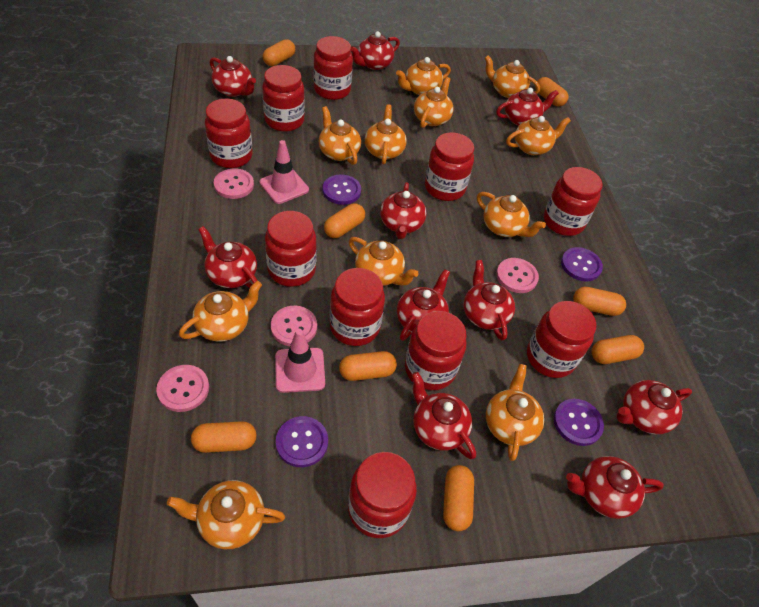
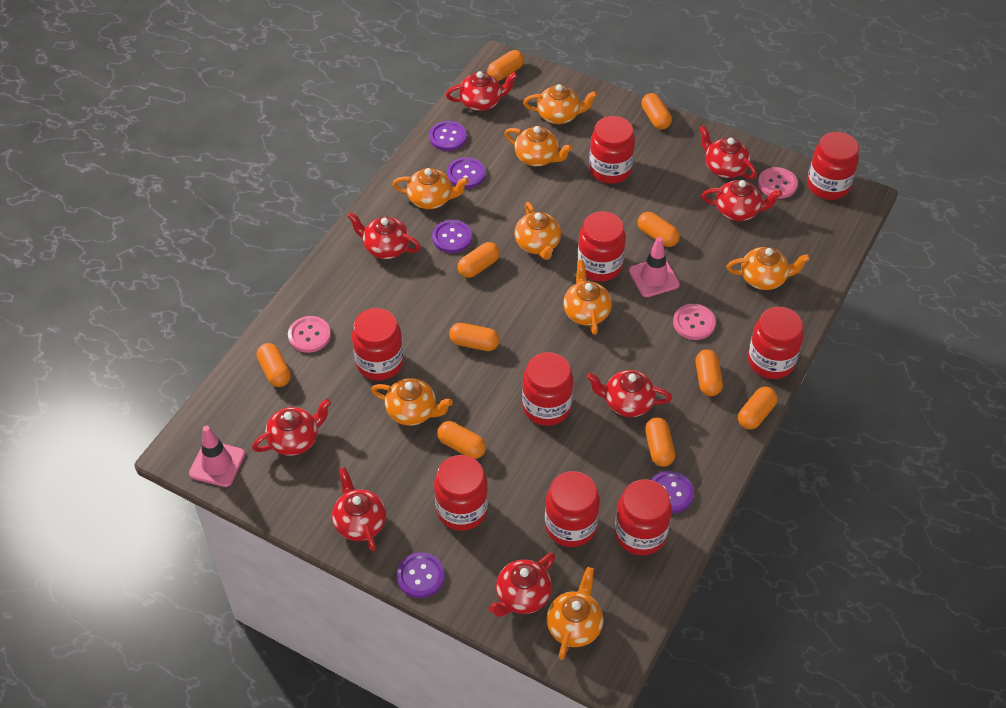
orange capsule: [191,421,257,453] [263,39,295,66] [324,203,365,238] [339,351,397,381] [443,465,474,531] [535,77,568,107] [573,287,626,316] [591,335,644,364] = 8 -> [257,343,291,387] [437,421,486,459] [449,323,500,351] [457,242,500,278] [487,50,524,81] [638,212,680,247] [641,93,672,130] [645,417,675,467] [696,349,723,396] [738,387,778,429] = 10
orange teapot: [167,480,285,549] [179,281,262,342] [319,106,361,165] [349,237,419,286] [365,104,407,164] [396,57,451,95] [414,77,454,128] [477,192,546,237] [484,55,540,98] [486,364,544,461] [506,116,571,155] = 11 -> [371,378,453,426] [392,168,469,209] [505,126,573,166] [515,202,561,260] [523,84,598,124] [547,567,603,660] [563,260,612,335] [727,247,810,290] = 8
pink button: [156,365,209,412] [214,168,254,199] [271,306,317,346] [496,258,539,293] = 4 -> [288,316,331,353] [673,304,716,340] [758,167,798,199] = 3
purple button: [276,416,328,467] [323,174,361,205] [554,399,604,446] [561,247,603,282] = 4 -> [397,552,445,598] [429,121,467,151] [432,220,472,253] [447,157,486,189] [651,471,694,513] = 5
red jar: [205,99,253,168] [262,65,305,132] [265,211,317,287] [313,36,353,100] [330,268,385,346] [348,452,417,538] [405,311,466,390] [425,132,474,201] [527,301,596,378] [544,167,603,236] = 10 -> [352,308,404,380] [434,455,488,531] [522,352,573,426] [545,471,600,547] [577,211,626,282] [589,116,635,184] [615,479,672,555] [748,307,804,379] [807,132,859,200] = 9
red teapot: [198,226,258,288] [210,56,256,97] [351,31,400,70] [380,182,427,239] [397,269,450,341] [412,372,476,459] [464,260,515,341] [496,88,559,126] [566,456,664,519] [617,380,692,434] = 10 -> [252,399,331,456] [332,467,386,551] [347,212,421,259] [446,71,517,111] [488,553,555,617] [586,370,672,417] [699,125,757,179] [702,180,782,221] = 8

